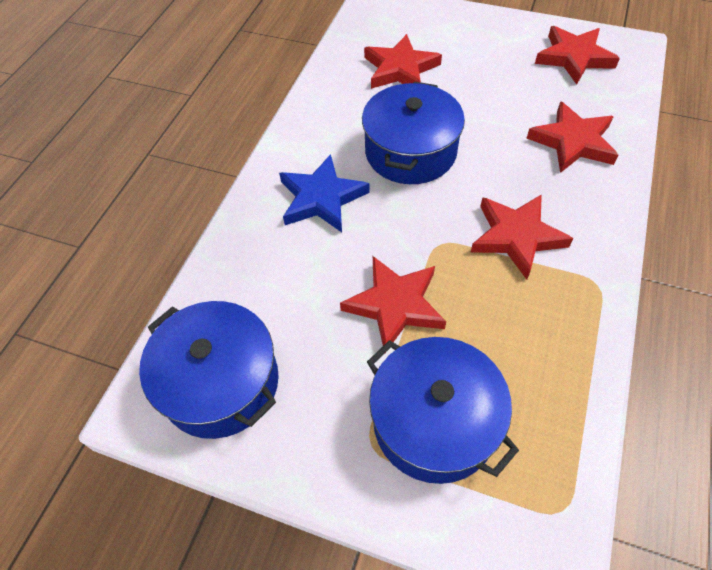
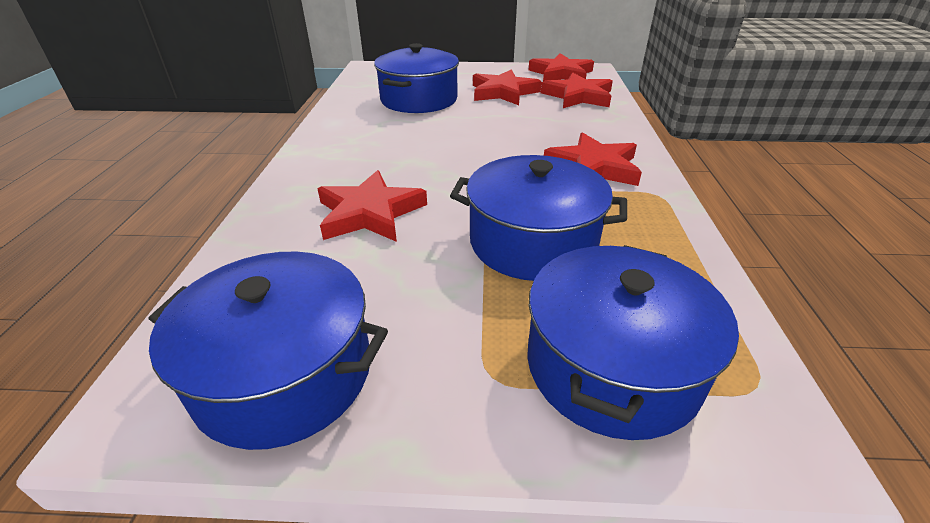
blue pot: [139,301,279,439] [362,82,465,184] [367,337,519,484] = 3 -> [149,252,388,450] [374,43,459,113] [450,155,627,281] [527,245,739,440] = 4
blue star: [279,154,370,232] = 1 -> none = 0

